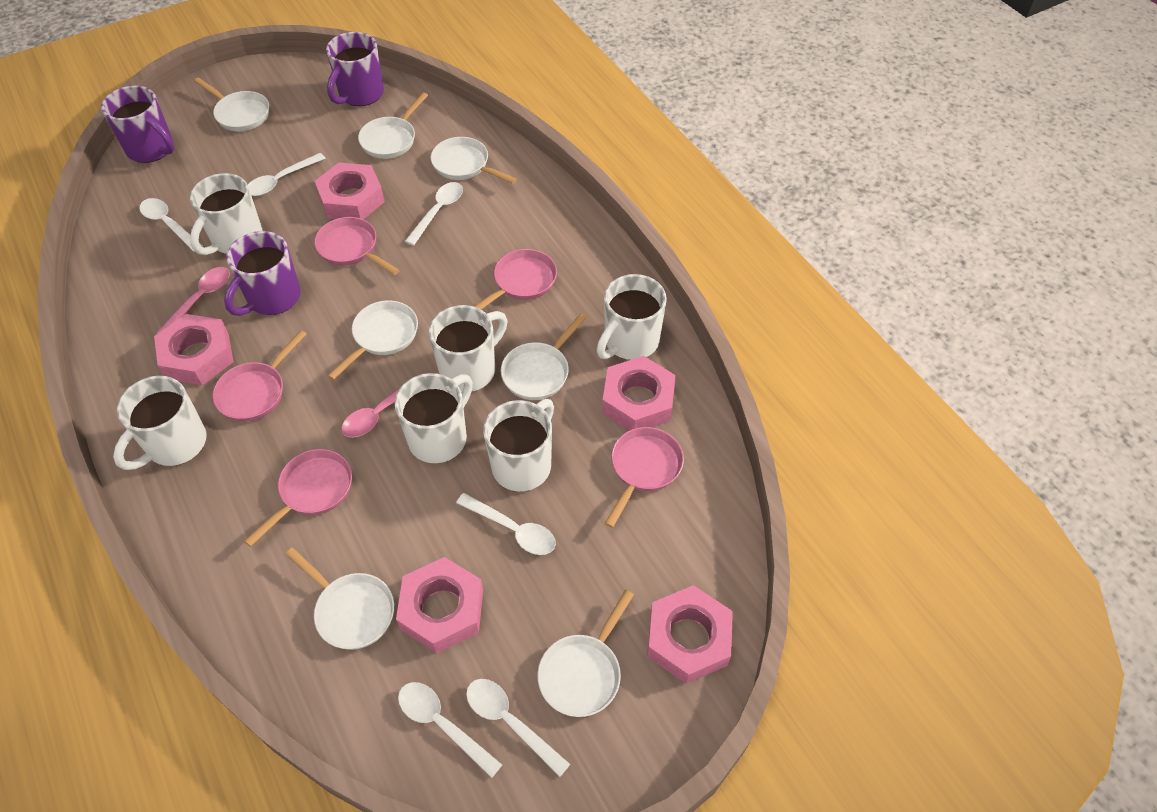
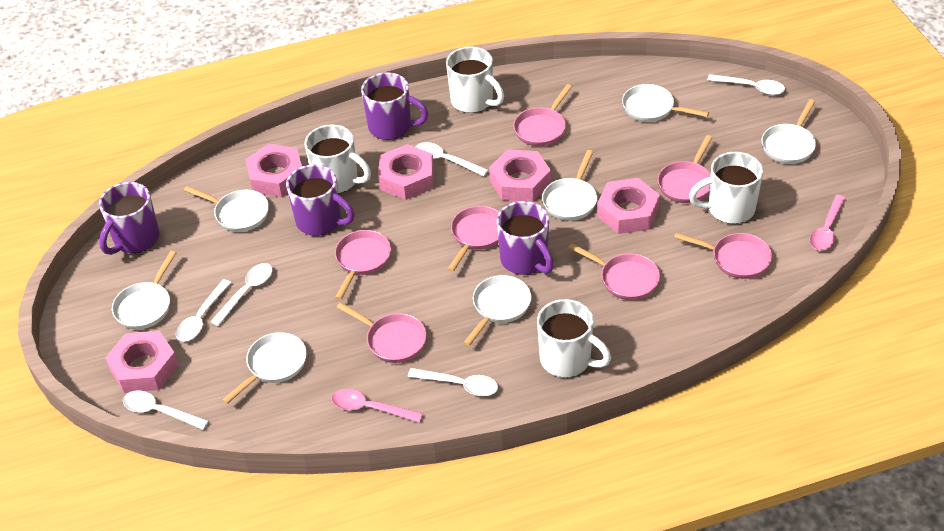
pink pan: [213,330,307,422] [244,449,352,547] [314,217,400,275] [474,249,557,310] [604,427,684,528] = 5 -> [335,230,391,300] [336,302,427,363] [447,206,499,272] [513,84,572,146] [568,243,660,300] [658,135,712,203] [674,232,772,279] = 7
purple mug: [101,86,174,163] [224,231,301,316] [326,32,384,106] = 3 -> [99,182,160,255] [286,164,355,236] [361,72,428,140] [496,201,554,275] = 4
white mug: [113,376,207,470] [190,173,262,255] [395,373,473,463] [429,305,508,392] [483,399,554,491] [596,274,667,360] = 6 -> [305,124,371,194] [446,46,504,113] [537,299,611,377] [689,152,763,224] = 4

